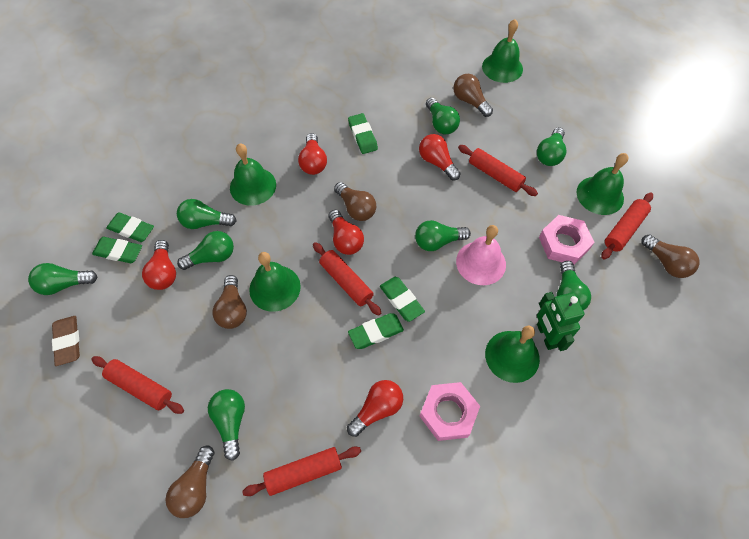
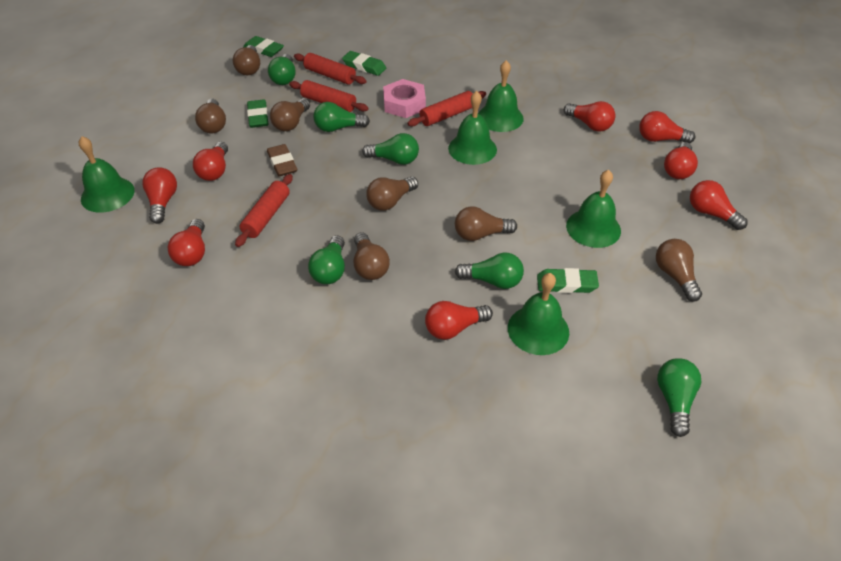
brown light bulb: [165,445,214,518] [212,275,247,329] [334,182,376,221] [453,74,493,117] [641,234,700,278] = 5 -> [195,99,226,133] [233,45,260,75] [270,98,310,131] [354,232,390,280] [366,177,418,211] [455,207,517,241] [656,239,702,302] = 7
green eraser: [92,237,142,263] [106,212,154,242] [348,113,378,154] [348,313,404,349] [380,277,425,322] = 5 -> [243,36,284,57] [247,99,268,128] [342,51,386,76] [537,268,599,293] = 4
green light bulb: [28,263,97,295] [177,199,237,229] [177,231,234,270] [208,389,245,461] [415,220,471,251] [426,98,460,134] [537,127,566,166] [557,261,591,310] = 8 -> [268,54,296,85] [308,235,345,284] [314,102,370,132] [362,133,419,165] [455,253,524,289] [657,358,701,437] = 6
green robot: [537,292,584,351] = 1 -> none = 0
pink bell: [456,225,506,285] = 1 -> none = 0
pink nut: [419,382,480,441] [539,215,595,265] = 2 -> [383,79,426,118] = 1
red light bulb: [142,240,176,290] [298,133,327,175] [329,210,364,255] [347,380,403,437] [419,134,461,180] = 5 -> [142,167,177,224] [168,219,205,266] [193,142,228,181] [425,301,493,340] [564,101,615,132] [639,111,695,143] [664,142,698,179] [690,180,748,230] = 8
red rolling pin: [91,356,184,414] [242,446,361,496] [313,242,381,316] [458,145,538,196] [602,192,653,260] = 5 -> [235,174,293,247] [289,80,369,112] [294,53,367,85] [407,91,486,127] = 4

